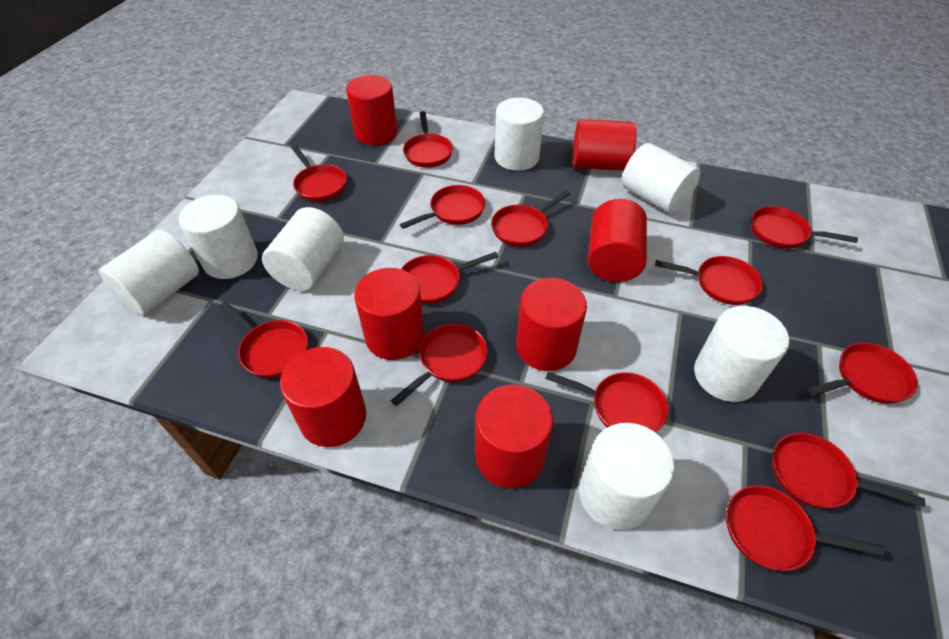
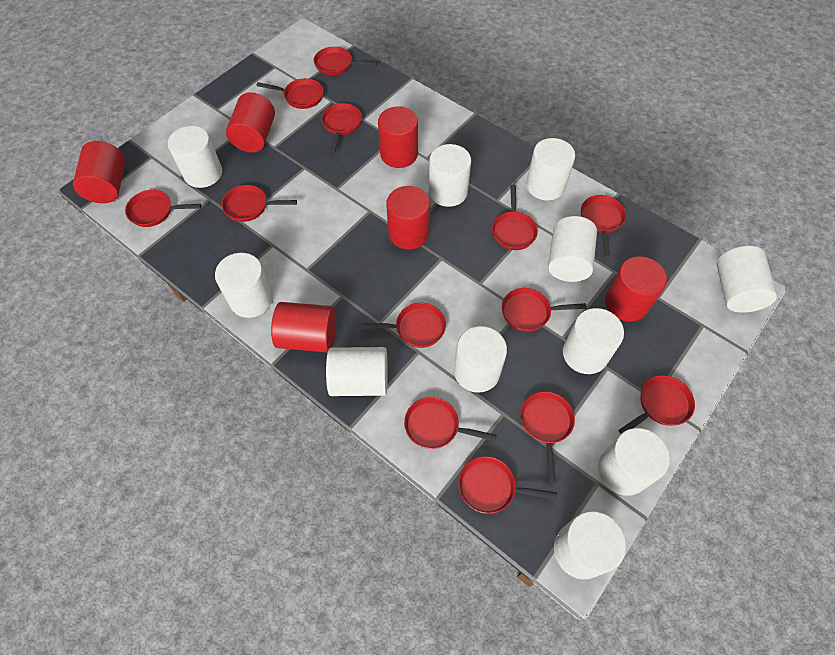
red cylinder: [280,347,366,447] [346,75,397,145] [354,268,425,360] [475,385,553,489] [516,278,587,371] [573,119,637,171] [588,199,647,282] = 7 -> [73,141,125,203] [226,92,275,153] [271,302,336,352] [378,106,418,168] [386,186,430,249] [605,256,667,322] = 6
white cylinder: [99,230,199,315] [179,195,258,279] [262,207,344,291] [494,98,544,171] [579,423,674,530] [622,143,700,214] [694,306,789,402] = 7 -> [168,126,222,188] [215,253,273,318] [326,347,388,396] [429,144,471,207] [454,326,507,393] [526,138,575,200] [548,216,597,282] [554,511,626,580] [563,308,624,374] [598,428,670,496] [717,246,777,313] = 11

